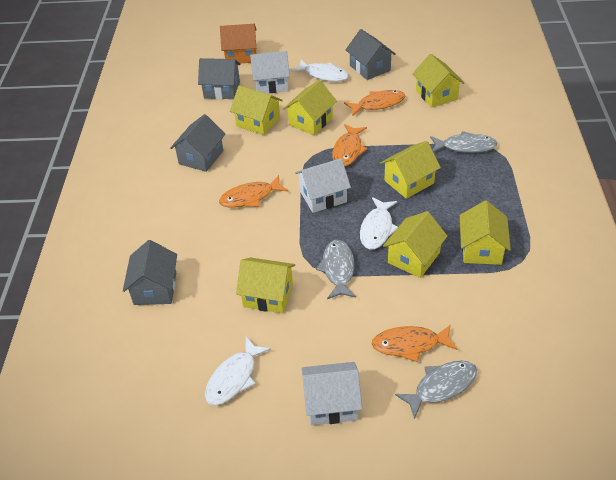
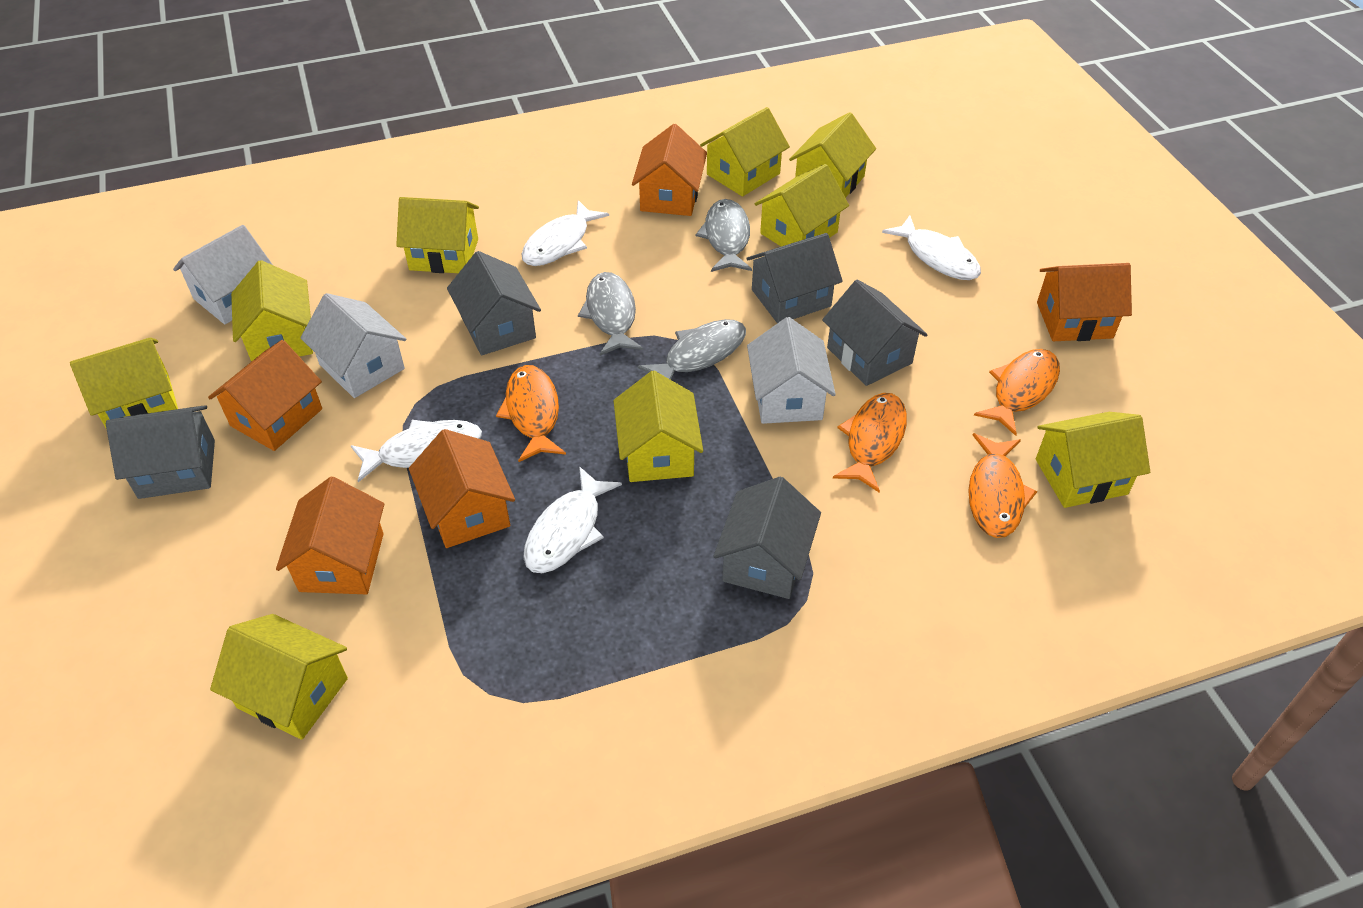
grey house: [123,240,177,305] [170,114,225,172] [198,58,241,99] [346,29,395,80] = 4 -> [106,405,215,499] [447,251,541,355] [713,477,821,599] [746,233,843,323] [822,280,928,386] = 5
orange house: [220,24,257,63] = 1 -> [208,340,322,451] [276,477,384,594] [409,429,515,548] [632,124,707,216] [1037,263,1132,341] = 5
white fish: [205,337,271,406] [291,59,349,82] [360,197,398,250] = 3 -> [351,420,482,482] [521,200,609,266] [523,466,622,573] [882,216,981,280] = 4
yellow house: [230,85,283,135] [236,257,295,313] [283,80,337,135] [380,141,441,199] [383,211,448,278] [412,54,464,108] [460,200,511,265] = 7 -> [70,337,178,428] [210,614,348,740] [231,260,313,362] [396,197,479,273] [614,371,703,482] [700,107,790,197] [755,164,849,247] [789,112,876,198] [1036,412,1150,508] = 9

